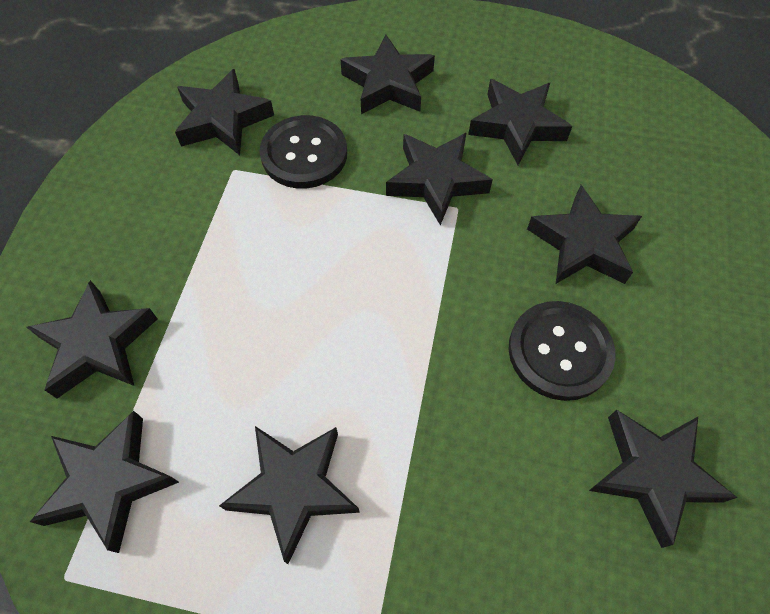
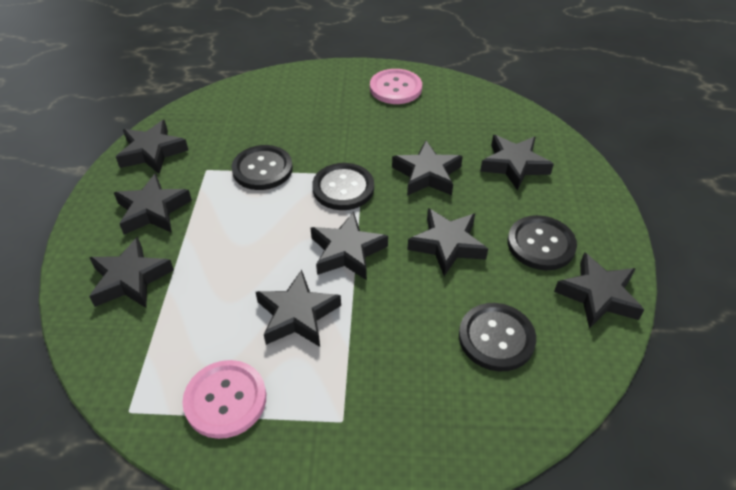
black button: [260,115,347,188] [508,301,615,401] = 2 -> [231,145,293,190] [312,163,374,210] [459,303,536,371] [508,215,577,270] = 4
pink button: none = 0 -> [182,360,266,439] [370,69,422,104] = 2

